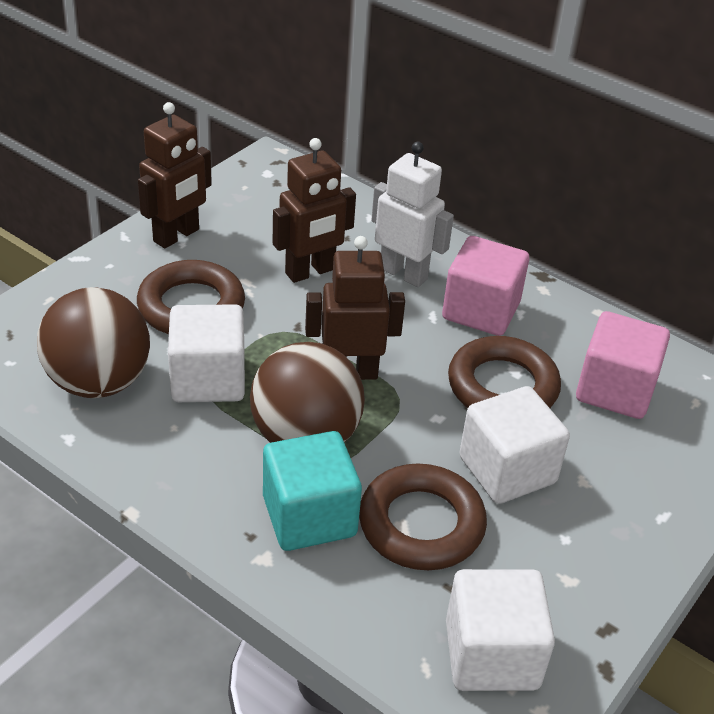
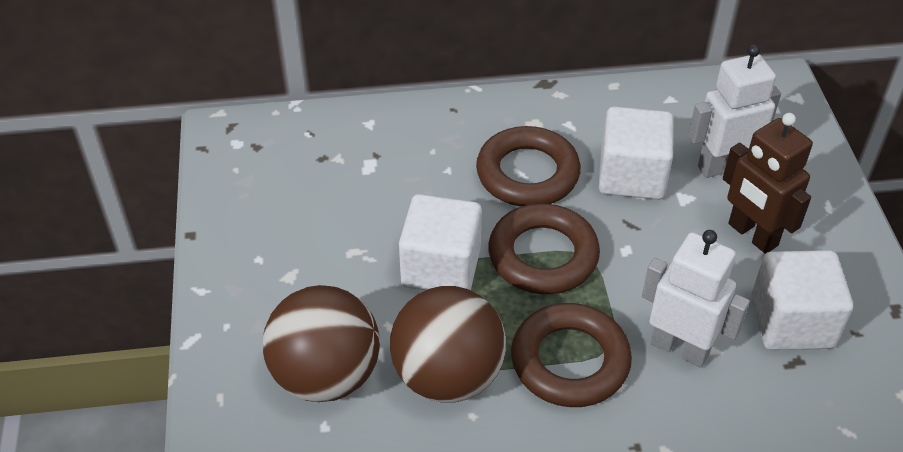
brown robot: [138,102,212,249] [273,138,356,283] [305,236,405,380] = 3 -> [723,113,813,254] = 1
pink cube: [442,236,529,336] [576,311,670,419] = 2 -> none = 0
turquoise cube: [263,431,362,551] = 1 -> none = 0
white robot: [371,142,454,287] = 1 -> [642,230,750,368] [688,44,781,178] = 2

